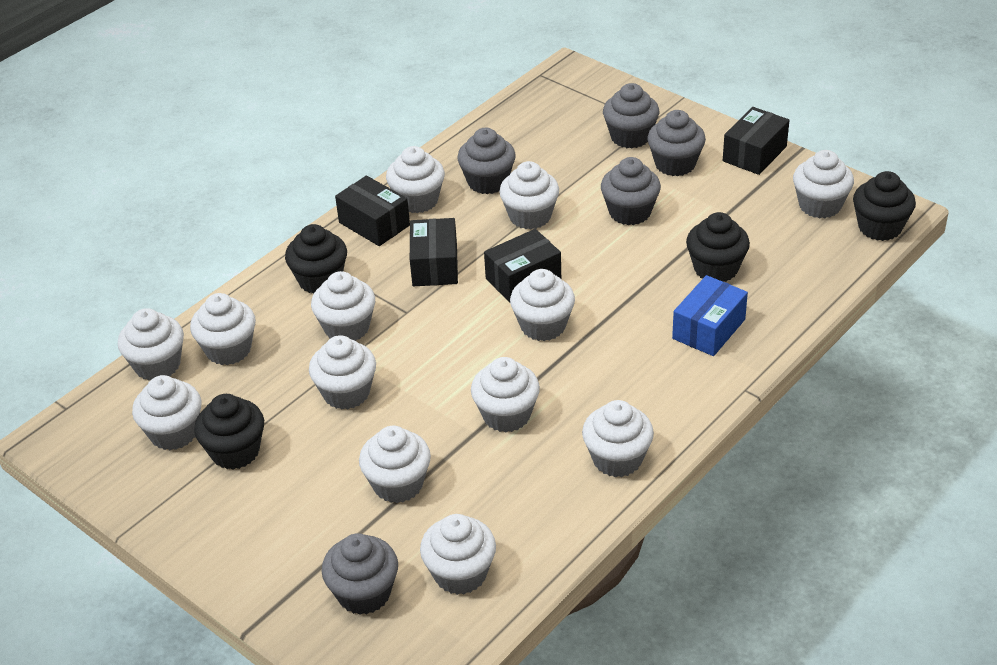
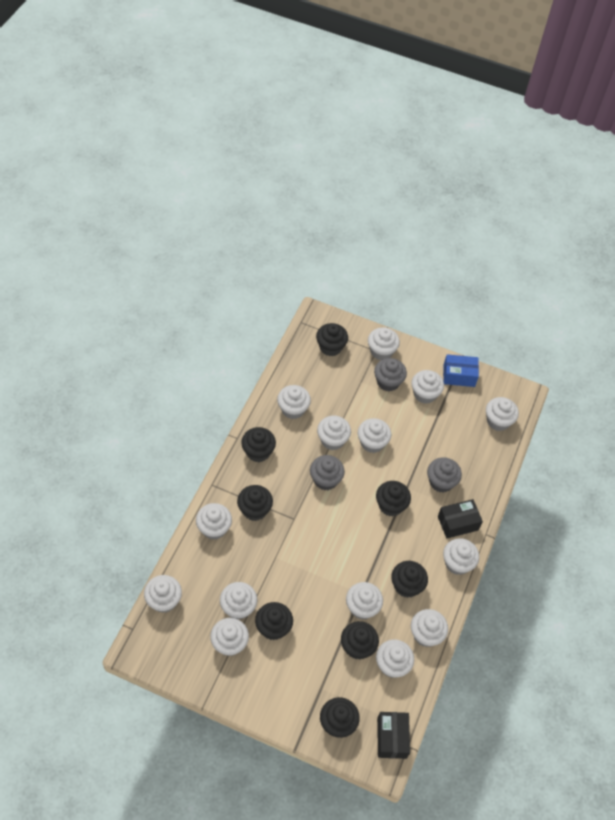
black box: [335,176,410,246] [410,218,458,286] [484,229,561,303] [723,107,789,175] = 4 -> [377,712,410,759] [438,499,483,538] = 2
black cupcake: [194,394,264,469] [285,224,347,294] [686,212,750,282] [853,171,916,241] = 4 -> [237,485,273,521] [241,427,276,462] [255,602,293,640] [316,323,348,356] [320,697,360,738] [341,621,379,660] [376,481,411,516] [391,561,428,598] = 8
grey cupcake: [322,533,398,615] [457,128,516,194] [601,157,661,225] [603,83,659,149] [647,110,706,176] = 5 -> [310,455,345,490] [374,358,407,391] [427,457,462,492] = 3
white cupcake: [118,308,184,381] [132,375,201,450] [190,293,256,365] [309,335,376,410] [311,271,375,341] [359,426,431,503] [386,146,445,213] [420,514,496,595] [471,357,540,432] [499,161,559,229] [510,269,575,341] [582,400,654,477] [793,150,854,218] = 13 -> [144,575,182,613] [196,503,232,540] [210,618,249,656] [220,582,257,620] [277,385,311,419] [317,416,351,450] [346,582,383,620] [358,418,391,453] [368,328,400,360] [376,639,414,678] [411,370,444,404] [411,609,448,647] [443,538,479,575] [486,397,519,431] = 14

